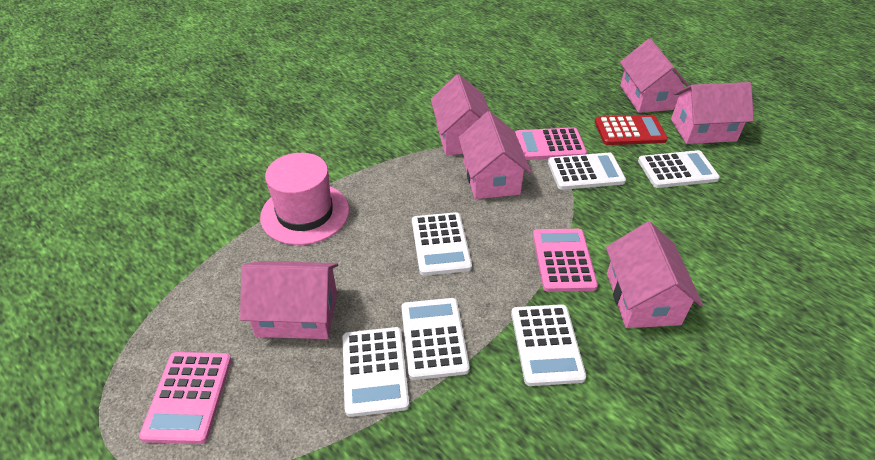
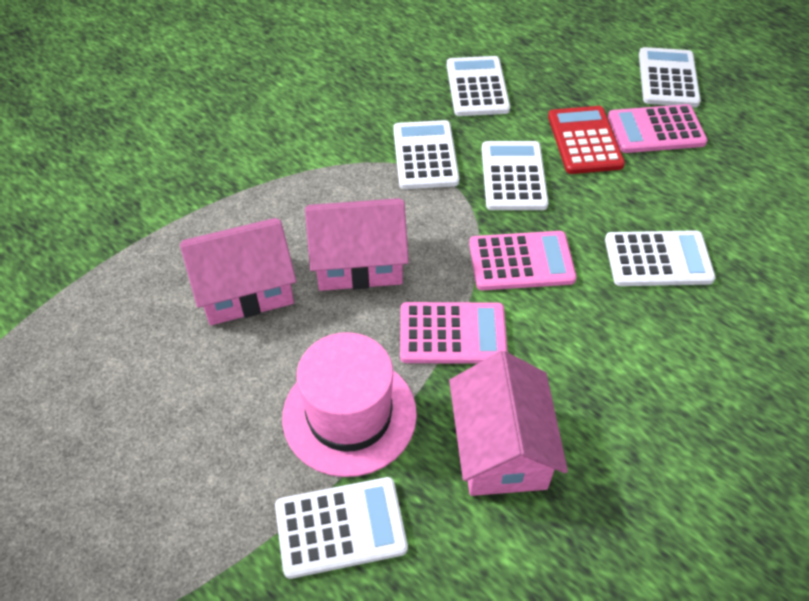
pink house: [240,261,338,339] [431,74,490,156] [458,111,531,199] [606,222,703,328] [620,38,689,113] [671,82,754,144] = 6 -> [180,218,297,325] [305,198,409,291] [449,351,568,496] = 3

